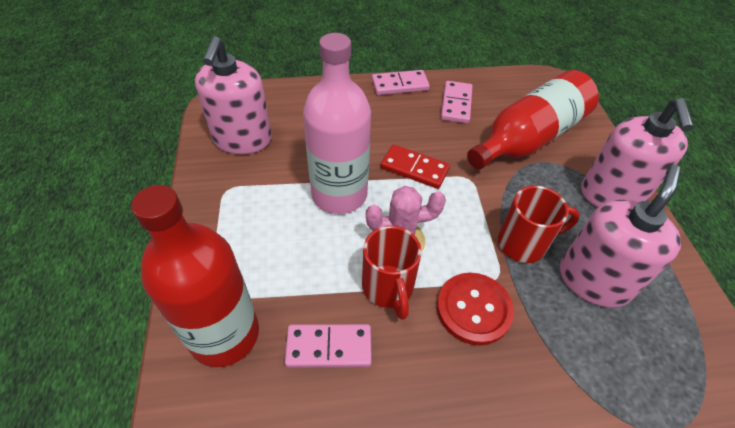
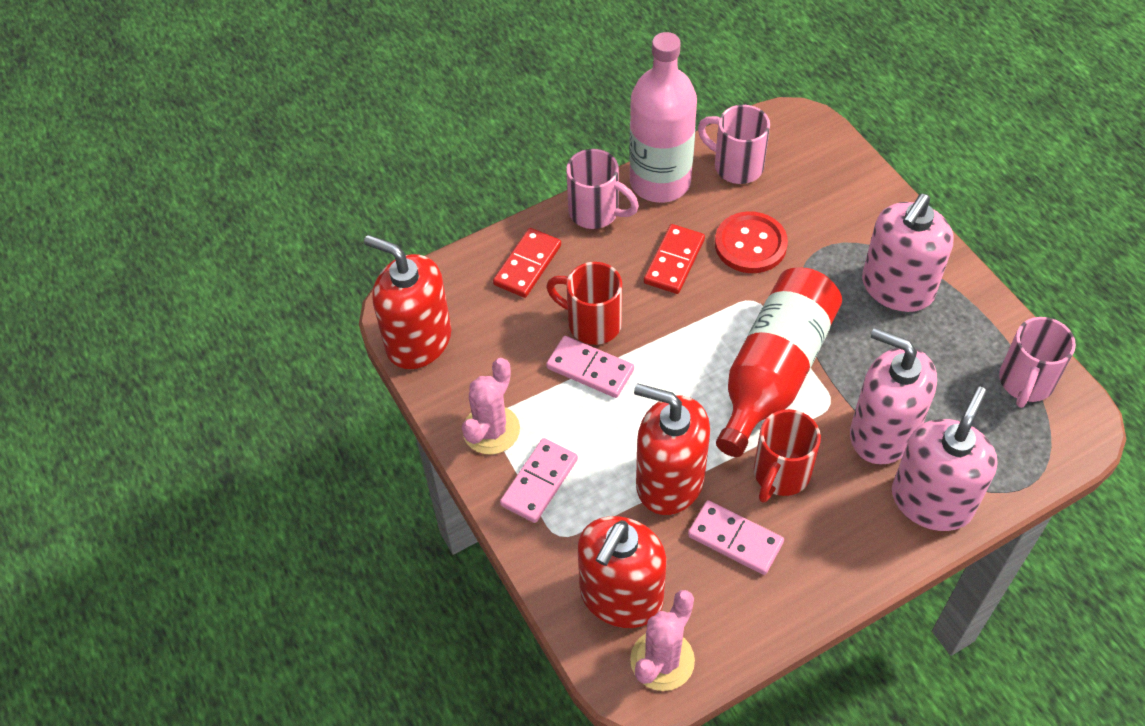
pink cactus: [366,186,446,253] = 1 -> [462,358,520,454] [630,590,695,691] = 2
pink mug: none = 0 -> [566,149,639,229] [698,105,770,184] [999,317,1076,408] = 3
red bottle: [131,185,259,367] [467,70,599,169] = 2 -> [716,267,842,457] = 1
red domino: [380,145,450,189] = 1 -> [493,228,561,298] [644,224,705,294] = 2
red soap dispenser: none = 0 -> [364,235,451,369] [577,516,667,628] [634,384,710,515] = 3

